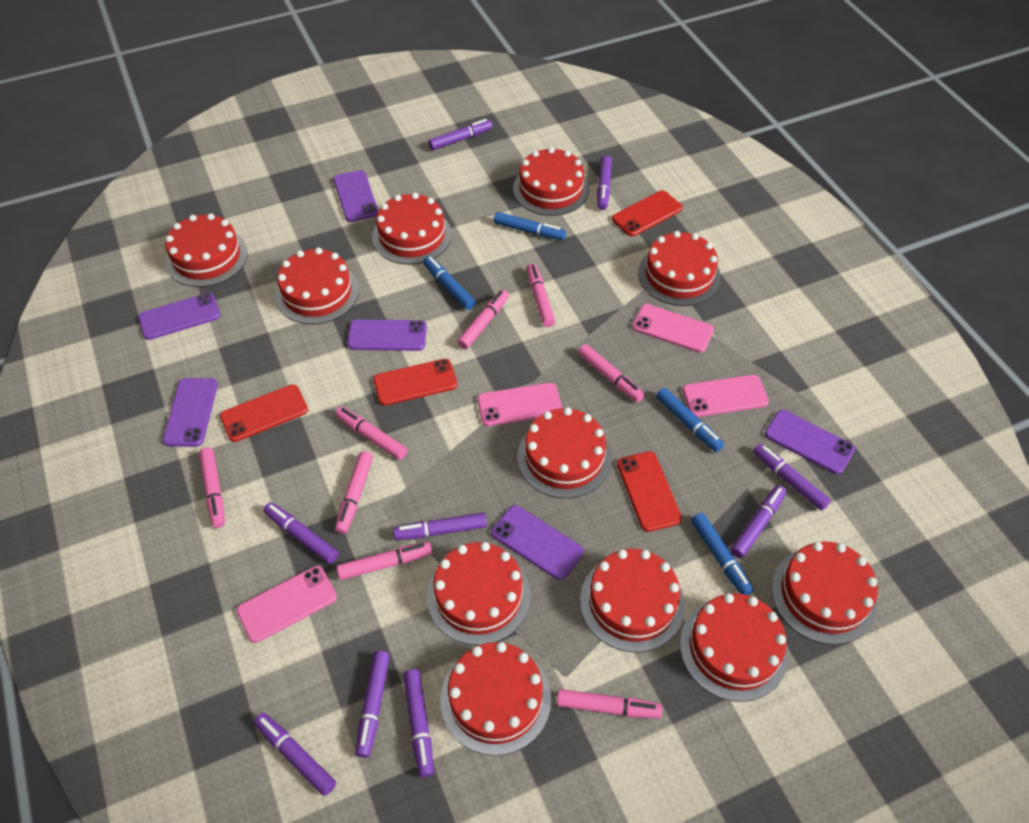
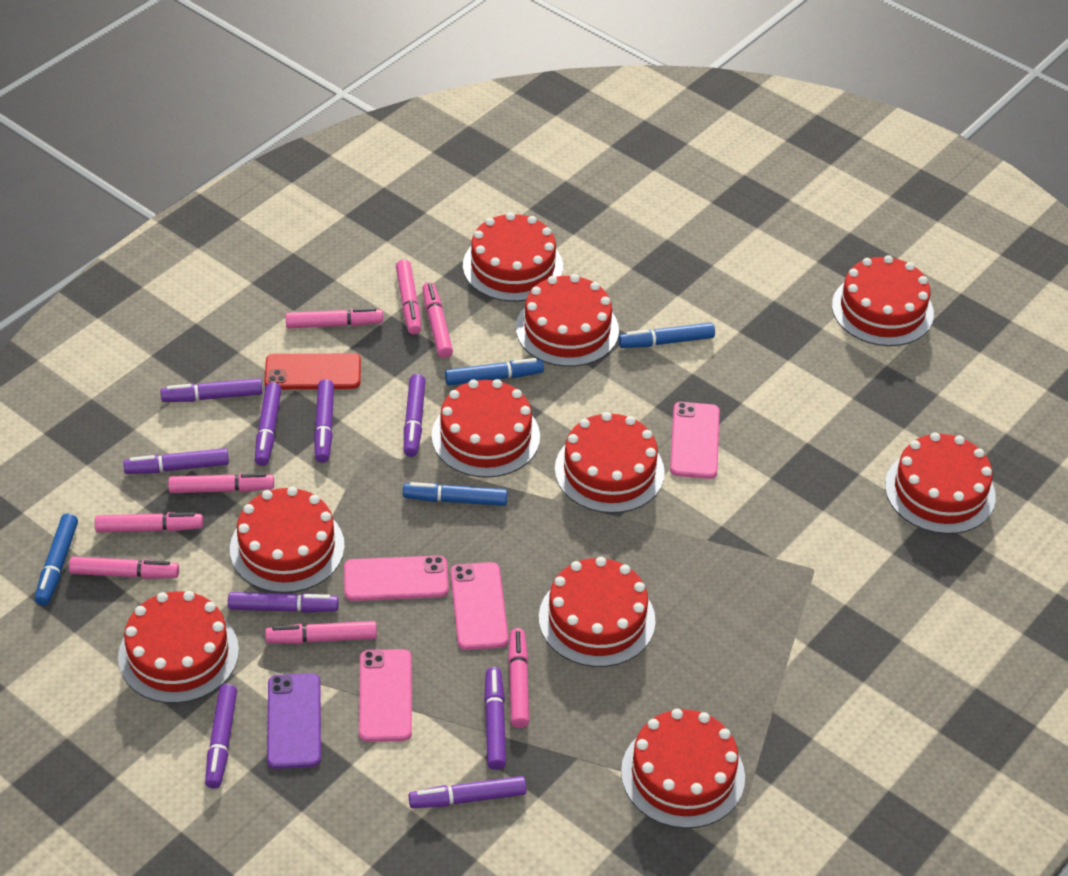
purple phone: [138,293,220,340] [163,378,218,447] [333,170,378,222] [347,319,427,351] [491,505,584,580] [765,410,855,474] = 6 -> [267,673,321,769] = 1
red cake: [165,213,248,287] [275,248,359,324] [372,192,452,265] [427,542,531,645] [440,642,551,756] [513,147,589,216] [517,407,612,498] [580,549,685,653] [638,231,721,306] [680,593,789,702] [771,541,878,645] = 11 -> [118,591,239,703] [230,487,345,593] [431,379,540,478] [463,212,563,302] [516,274,619,367] [539,557,656,667] [555,412,665,513] [621,709,745,829] [832,255,934,346] [885,432,996,534] = 10
red phone: [220,384,308,442] [373,359,457,406] [612,190,683,237] [617,451,682,532] = 4 -> [265,353,361,389] = 1

